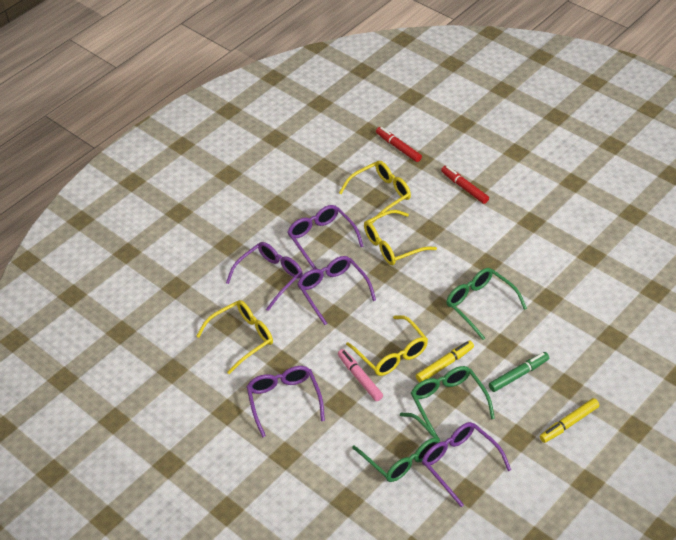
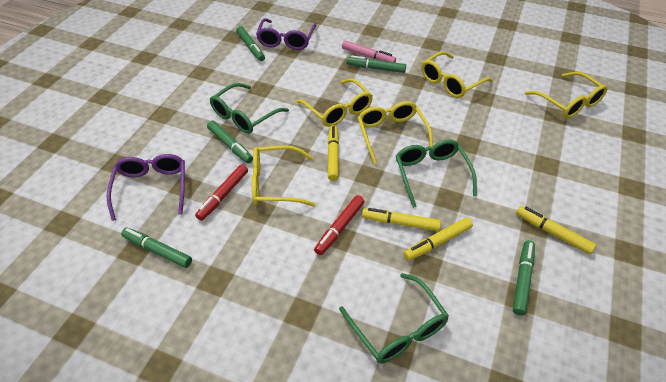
green marker: [489,352,549,392] = 1 -> [121,228,192,268] [207,121,253,163] [236,26,265,61] [347,56,406,73] [513,240,535,316] = 5
purple glasses: [226,242,303,311] [246,366,325,438] [287,205,364,269] [297,256,376,325] [422,422,511,507] = 5 -> [107,154,185,221] [256,18,317,50] = 2
yellow glasses: [196,300,273,374] [339,161,411,224] [346,315,428,376] [364,210,437,265] = 4 -> [252,145,315,206] [296,78,373,127] [358,101,433,164] [421,51,493,98] [525,72,607,118] = 5
yellow marker: [416,341,474,382] [539,398,599,443] = 2 -> [328,125,339,181] [362,208,441,231] [404,217,473,261] [516,206,596,254] = 4

